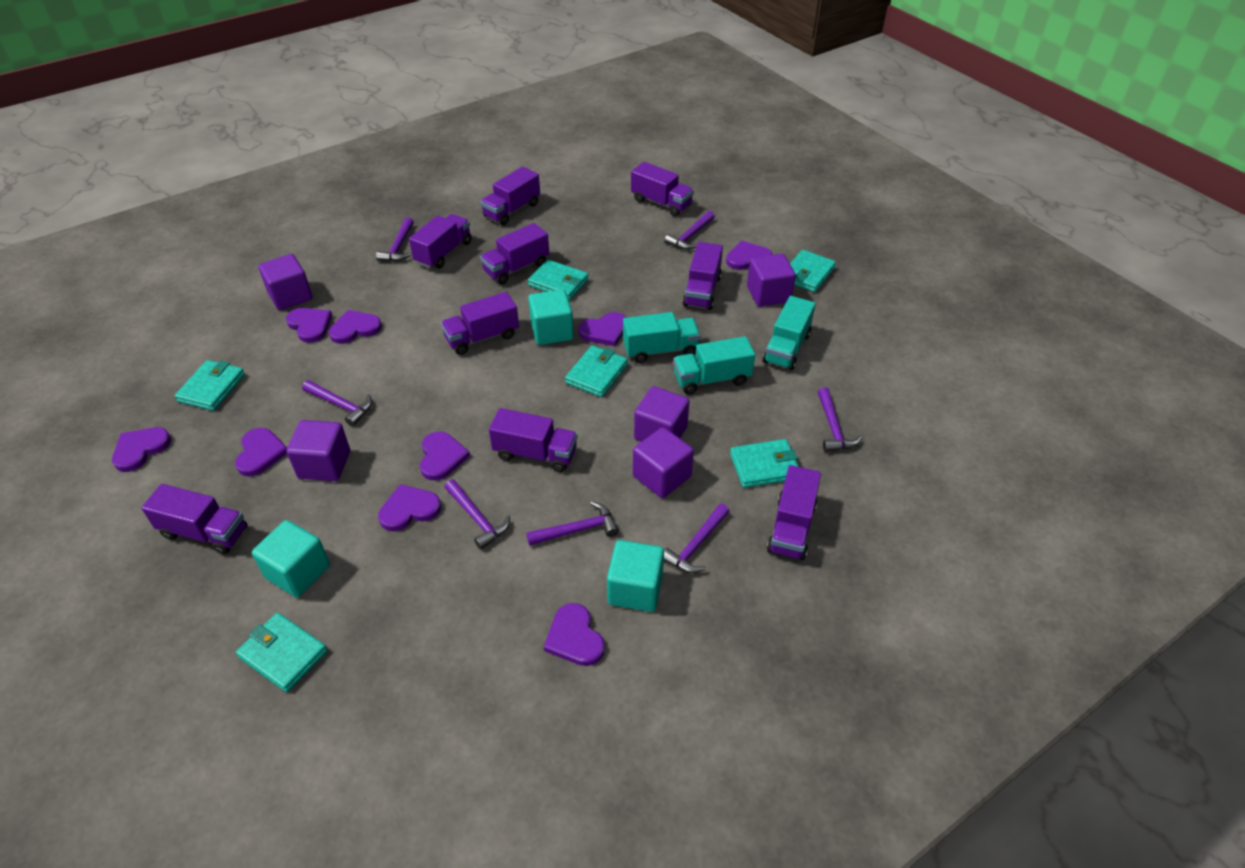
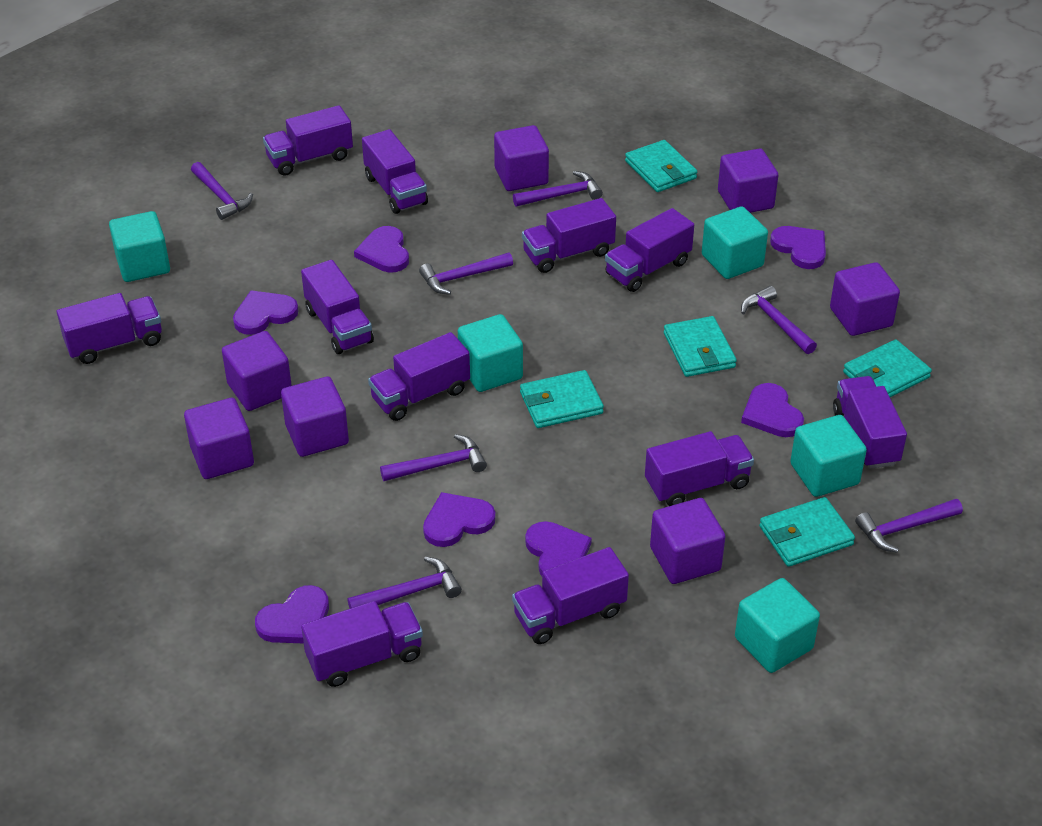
purple cube: [258,254,313,310] [286,420,350,481] [633,427,694,498] [634,386,689,442] [747,254,796,307] = 5 -> [184,398,254,479] [222,331,292,411] [281,376,349,457] [494,125,549,191] [650,498,725,584] [718,148,778,213] [830,262,900,336] = 7
purple heart: [112,427,171,472] [235,428,287,476] [286,308,332,343] [329,310,382,344] [378,484,441,531] [420,431,470,481] [544,603,605,666] [578,312,627,346] [726,241,773,270] = 9 -> [233,290,299,335] [255,585,329,644] [354,226,409,272] [423,492,495,547] [525,521,592,576] [741,383,804,437] [770,226,826,269] = 7
purple truck: [141,484,247,555] [409,214,472,269] [441,292,519,355] [480,166,540,225] [480,223,549,284] [489,408,577,472] [631,162,694,216] [682,242,723,310] [767,465,821,560] = 9 -> [57,293,162,364] [263,105,353,176] [301,260,374,354] [301,601,423,687] [362,129,428,214] [368,332,470,421] [512,547,629,644] [522,198,616,273] [605,208,694,292] [645,431,754,506] [833,376,907,469] = 11
turquoise cube: [252,520,330,598] [528,289,574,345] [607,540,664,612] = 3 -> [109,211,170,282] [458,314,523,392] [702,206,768,279] [735,578,820,673] [790,415,867,497] = 5
turquoise truck: [623,312,700,363] [673,336,755,394] [763,296,816,371] = 3 -> none = 0
turquoise wallet: [175,360,245,411] [236,613,328,692] [528,260,589,300] [565,345,628,397] [730,439,799,488] [790,250,836,292] = 6 -> [520,370,604,428] [625,140,697,192] [664,316,737,377] [759,497,855,567] [843,339,932,397] = 5

